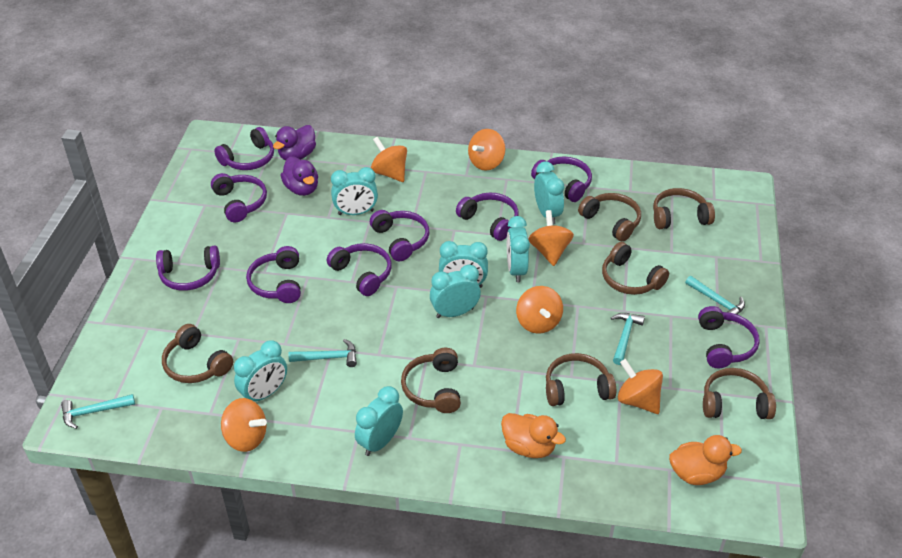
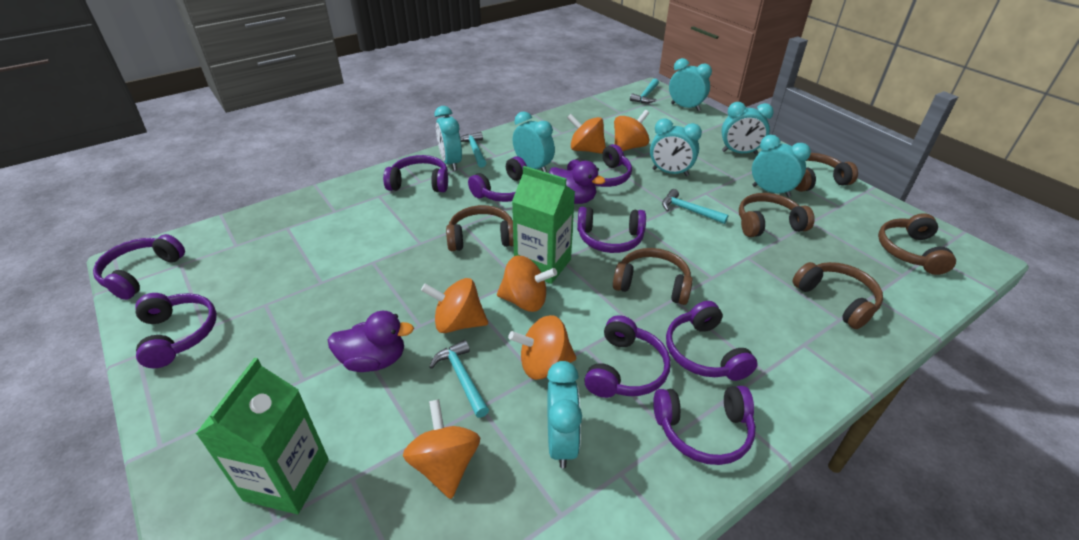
brown headphones: [162,324,233,383] [401,348,461,413] [546,353,616,406] [578,193,641,242] [602,242,669,295] [653,188,715,229] [703,368,776,419] = 7 -> [446,205,514,251] [613,248,693,305] [739,193,815,237] [793,262,883,329] [795,153,858,192] [878,213,956,275] = 6
green carton: none = 0 -> [196,358,329,514] [512,166,575,284] = 2
orange duck: [501,413,566,458] [669,435,742,485] = 2 -> none = 0

